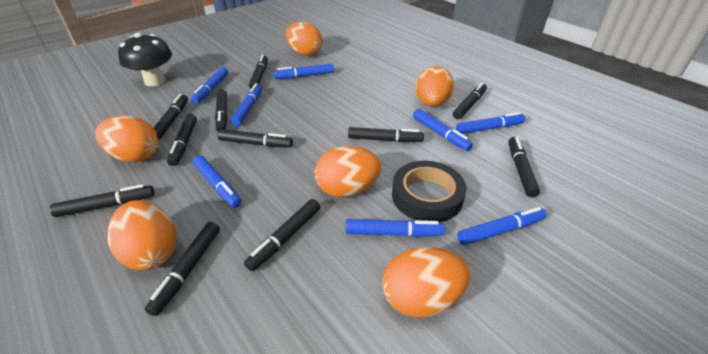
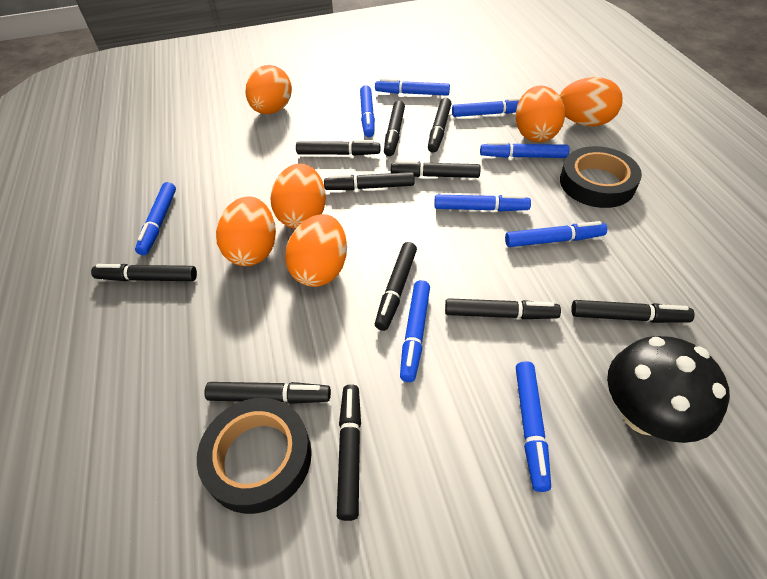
black tape: [392,161,466,222] = 1 -> [197,398,312,514] [560,146,642,208] = 2
blue marker: [191,67,228,104] [192,155,242,208] [231,83,262,126] [274,64,334,79] [345,219,445,237] [413,109,473,151] [456,112,526,134] [457,207,547,245] = 8 -> [135,182,176,255] [360,85,375,137] [375,78,450,96] [400,280,430,382] [434,195,531,211] [452,98,521,117] [480,141,569,158] [505,221,607,247] [516,361,551,492] = 9

